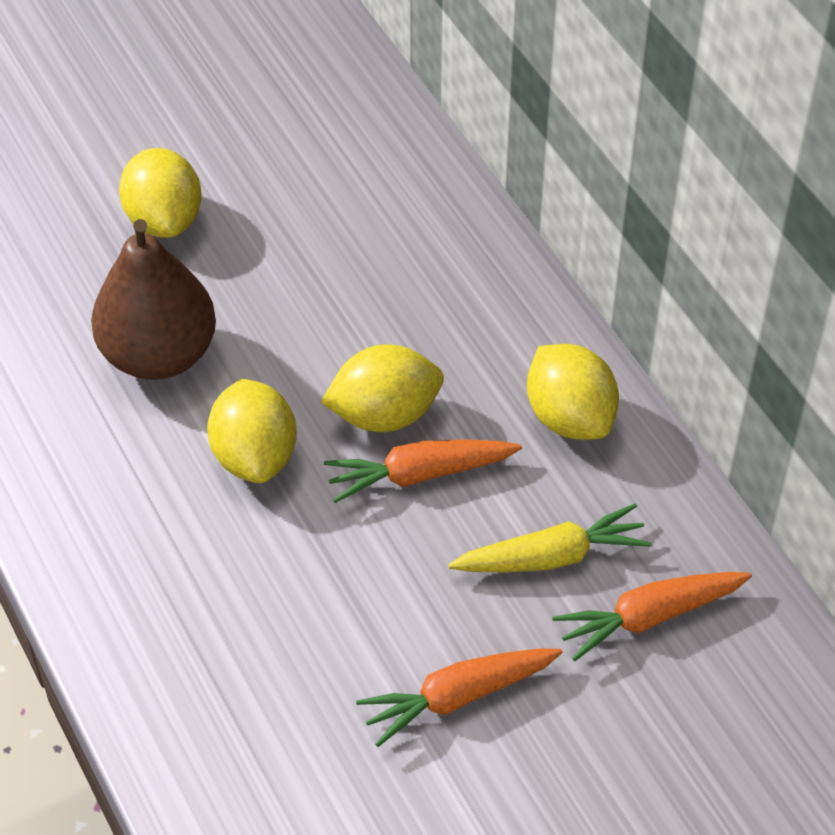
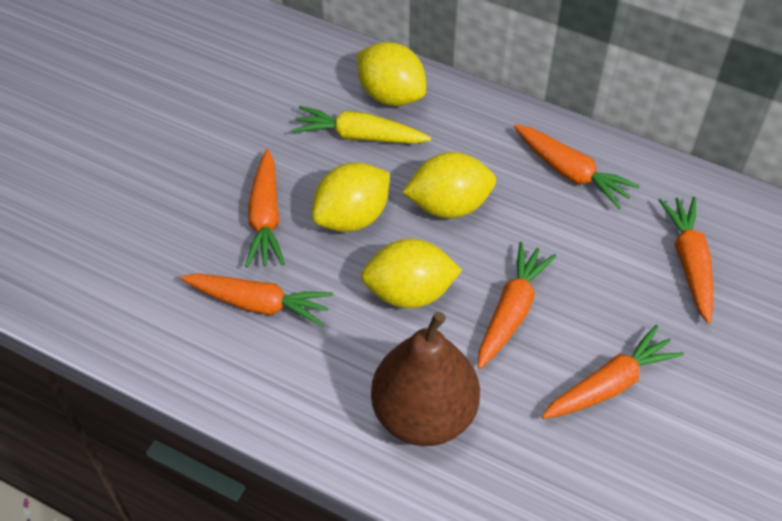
orange carrot: [324,439,522,503] [356,649,562,747] [552,572,752,661] = 3 -> [181,273,333,327] [245,149,285,268] [478,242,556,369] [514,124,640,209] [542,325,684,419] [658,197,713,324] = 6

